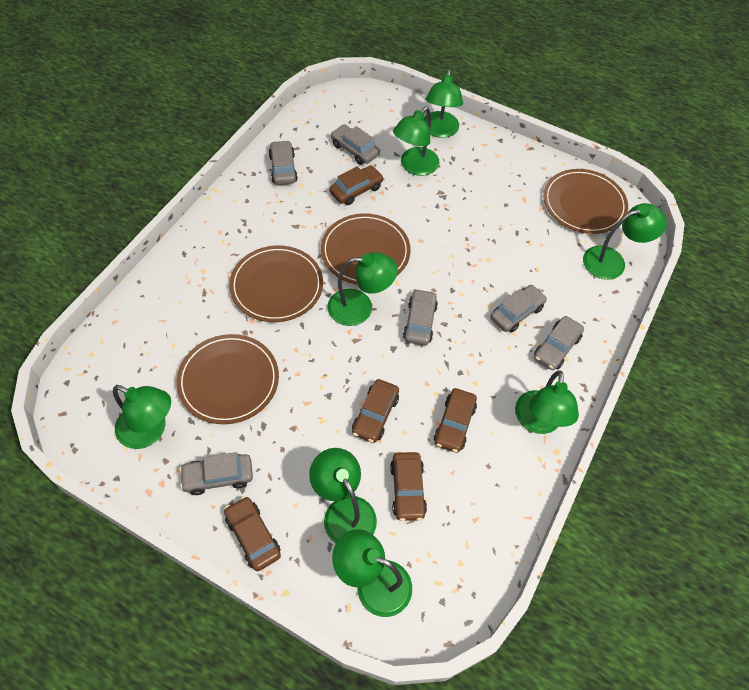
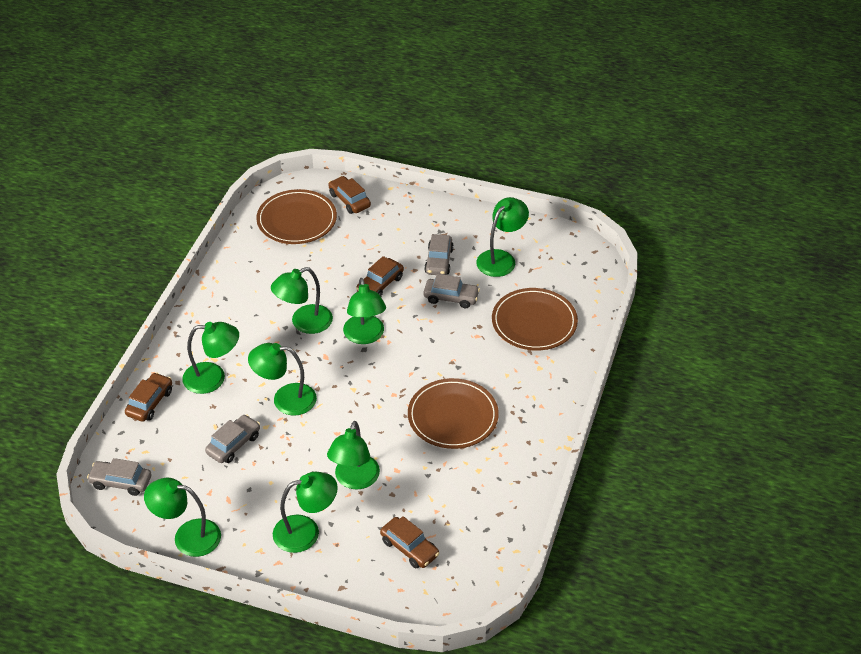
brown car: [224,496,281,571] [329,165,384,205] [352,379,399,443] [390,452,427,521] [434,388,477,453] = 5 -> [125,372,172,422] [328,176,371,214] [356,256,404,296] [380,516,440,568] = 4
brown plate: [176,334,279,424] [229,245,323,322] [321,213,411,285] [543,169,628,234] = 4 -> [256,189,337,244] [408,378,499,449] [492,288,578,350] = 3
grey car: [179,452,253,495] [269,140,298,185] [331,124,380,165] [403,289,438,345] [490,285,547,333] [534,316,584,370] = 6 -> [87,458,151,496] [205,414,260,463] [423,274,480,308] [424,234,454,275] = 4

